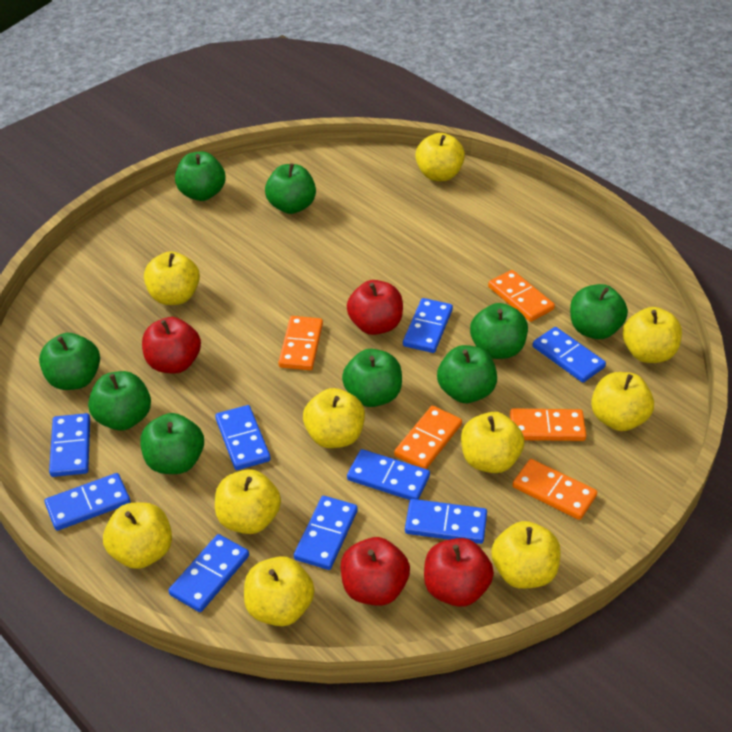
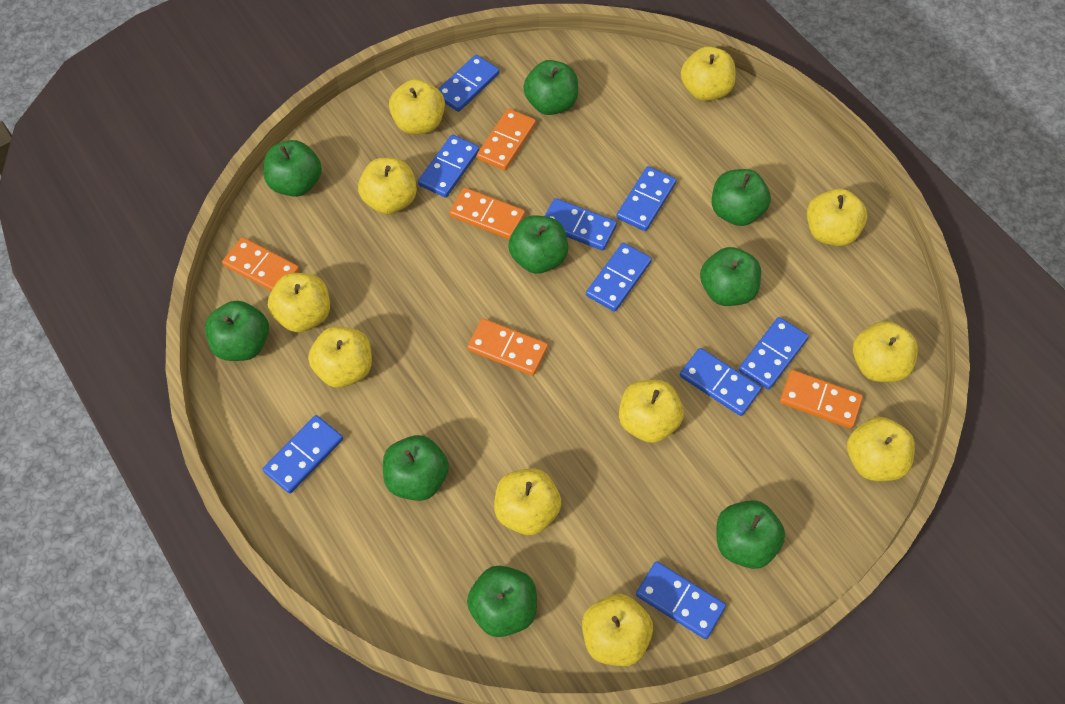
red apple: [142,317,201,374] [341,537,410,606] [347,280,403,335] [424,538,494,607] = 4 -> none = 0
yellow apple: [103,502,172,569] [144,251,200,305] [215,469,281,534] [244,556,315,626] [303,388,365,448] [415,133,465,181] [461,412,524,473] [491,521,561,589] [591,372,654,431] [623,307,682,363] = 10 -> [268,273,330,332] [308,326,372,388] [358,158,417,214] [389,79,445,134] [494,468,562,535] [582,594,653,666] [619,380,684,443] [681,46,736,101] [807,189,867,246] [847,417,915,481] [853,321,918,382] = 11

